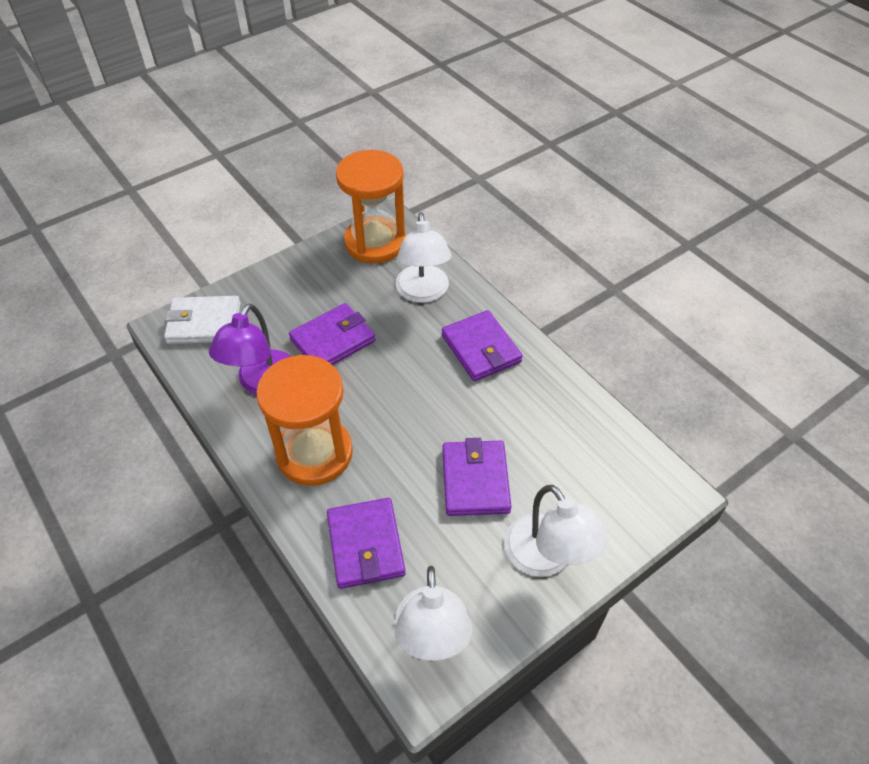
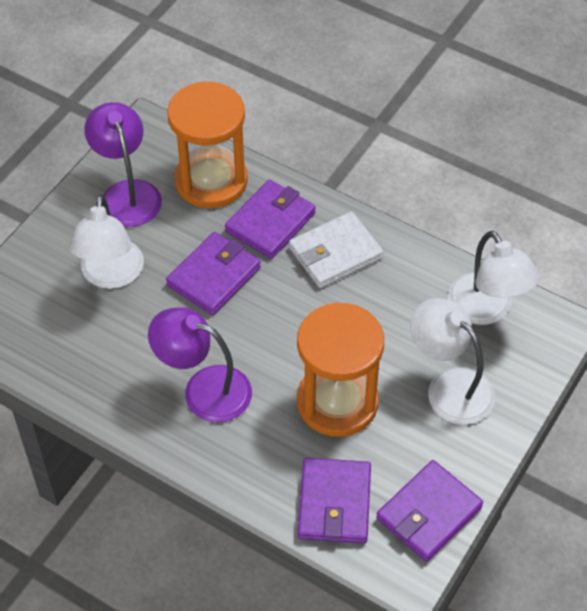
purple lamp: [209,303,291,395] = 1 -> [84,102,162,227] [148,307,252,422] = 2

